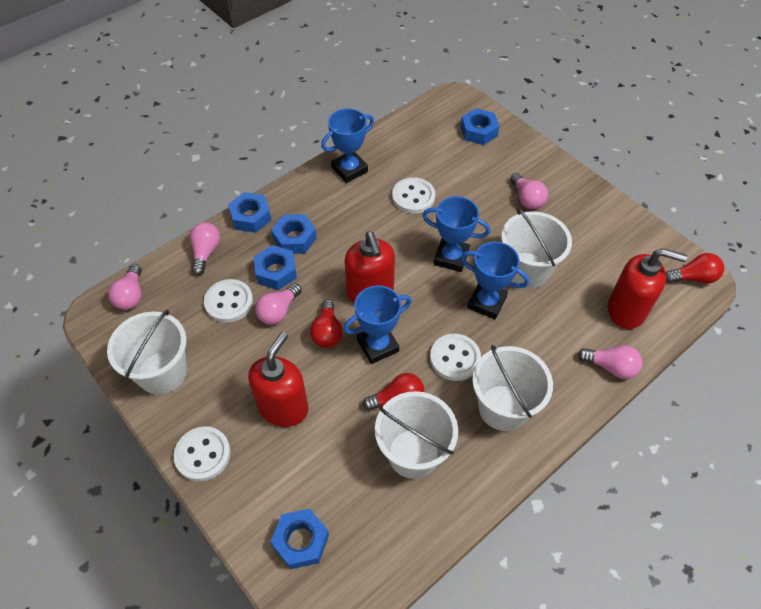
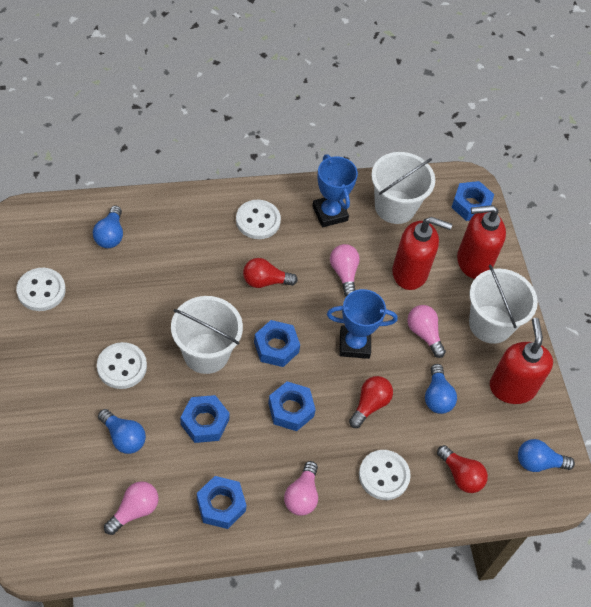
blue light bulb: none = 0 -> [93,206,123,248] [98,409,146,454] [425,364,457,414] [518,439,575,472] = 4
blue trophy: [321,108,374,183] [343,285,412,364] [422,196,490,272] [460,242,529,319] = 4 -> [312,154,358,227] [327,289,398,359] = 2
pink light bulb: [108,264,142,310] [190,222,220,275] [255,283,302,325] [510,173,548,209] [578,345,643,379] = 5 -> [104,481,159,535] [284,461,318,516] [330,244,360,297] [407,305,446,358] = 4
white bucket: [107,310,187,395] [375,391,458,479] [472,345,553,431] [501,208,572,289] = 4 -> [171,296,243,374] [371,152,435,224] [469,265,538,344] = 3

